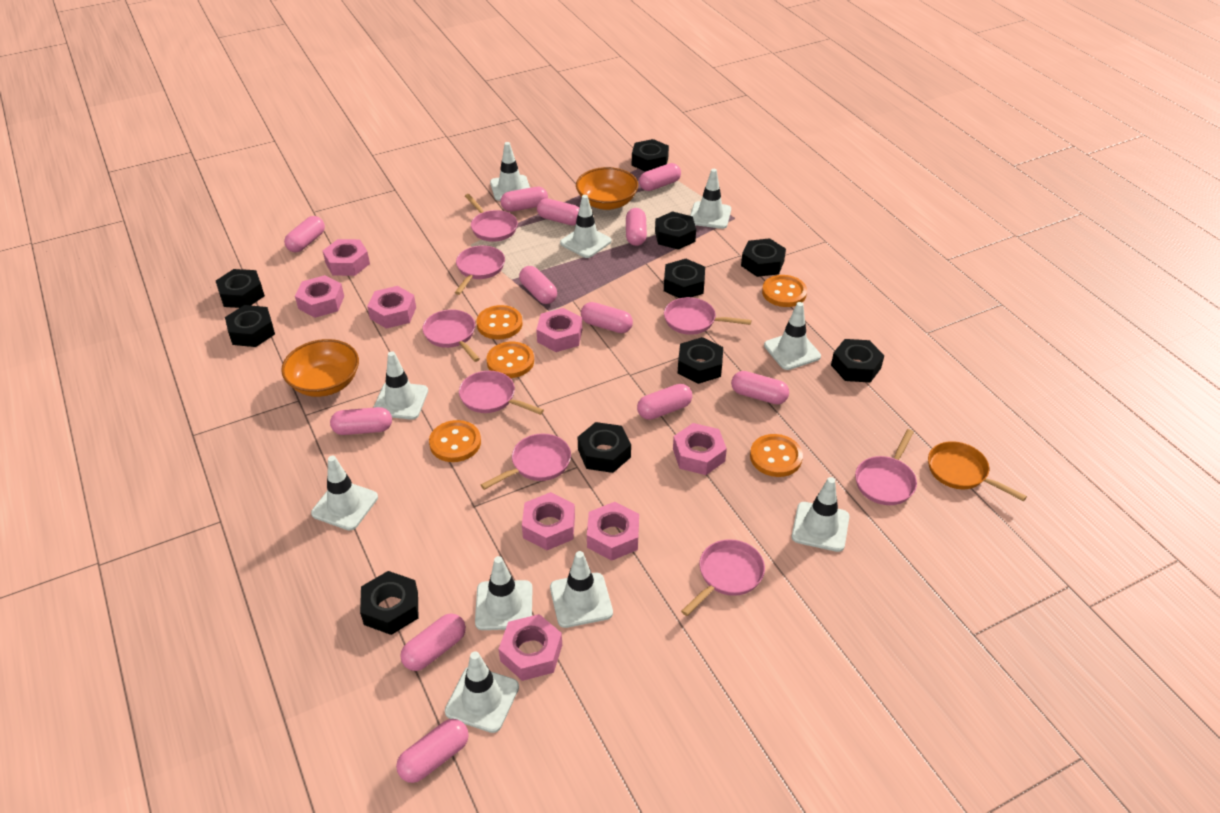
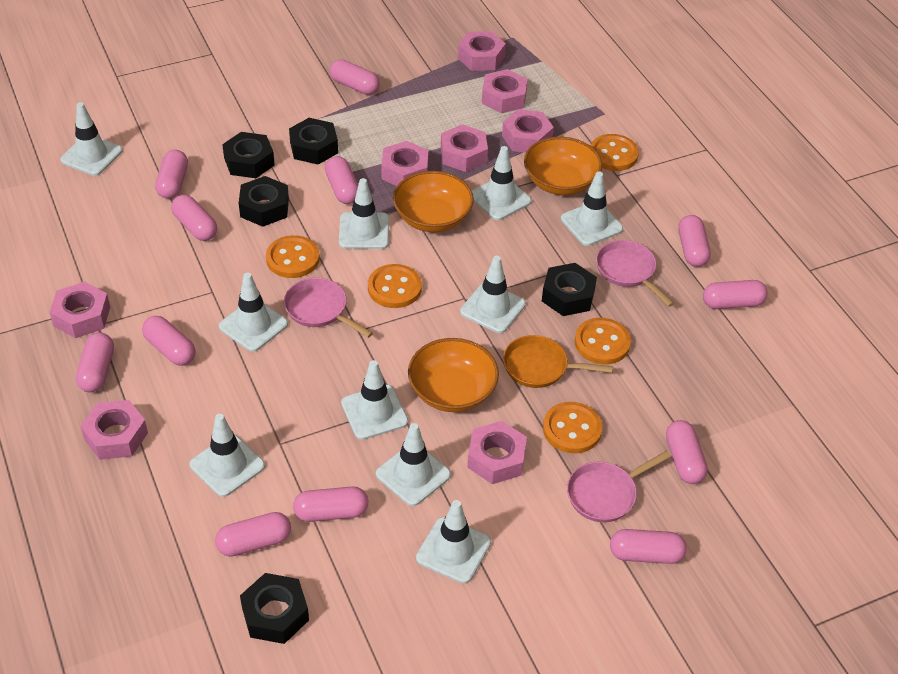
black nut: [216,269,265,308] [225,305,275,347] [360,571,418,635] [578,422,631,473] [632,139,669,172] [655,211,696,250] [664,259,705,298] [678,337,723,384] [741,238,786,277] [831,339,884,383] = 10 -> [222,132,275,178] [239,176,289,227] [240,573,309,644] [289,118,338,165] [542,263,597,316] = 5
orange bowl: [281,339,359,397] [576,167,638,210] = 2 -> [393,171,474,232] [408,338,499,412] [524,137,602,195] = 3
pink pan: [423,310,480,362] [455,246,505,295] [459,371,544,415] [465,194,518,242] [481,434,571,490] [664,297,751,335] [681,539,765,616] [855,429,917,505] = 8 -> [284,278,373,338] [567,450,671,522] [596,240,674,307] = 3

